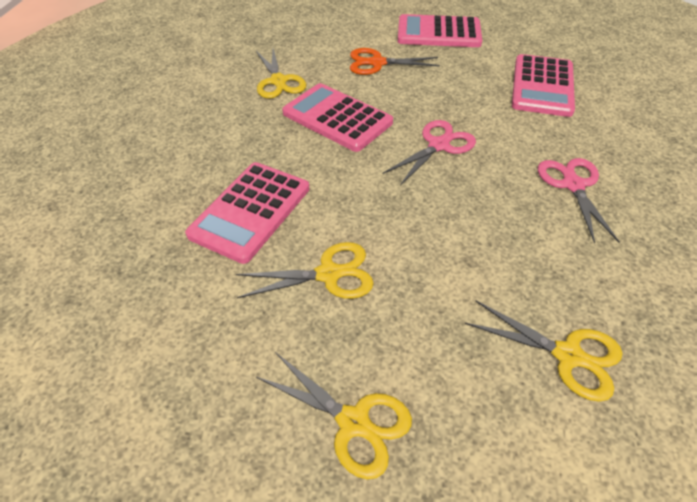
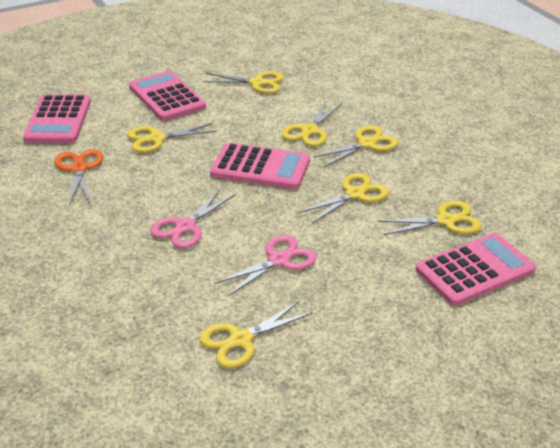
yellow scissors: [236,242,374,299] [256,49,306,99] [256,352,412,479] [465,301,622,402] = 4 -> [127,123,217,153] [199,301,313,368] [202,71,283,94] [282,102,342,146] [299,173,389,223] [313,126,398,167] [378,201,481,235] = 7

